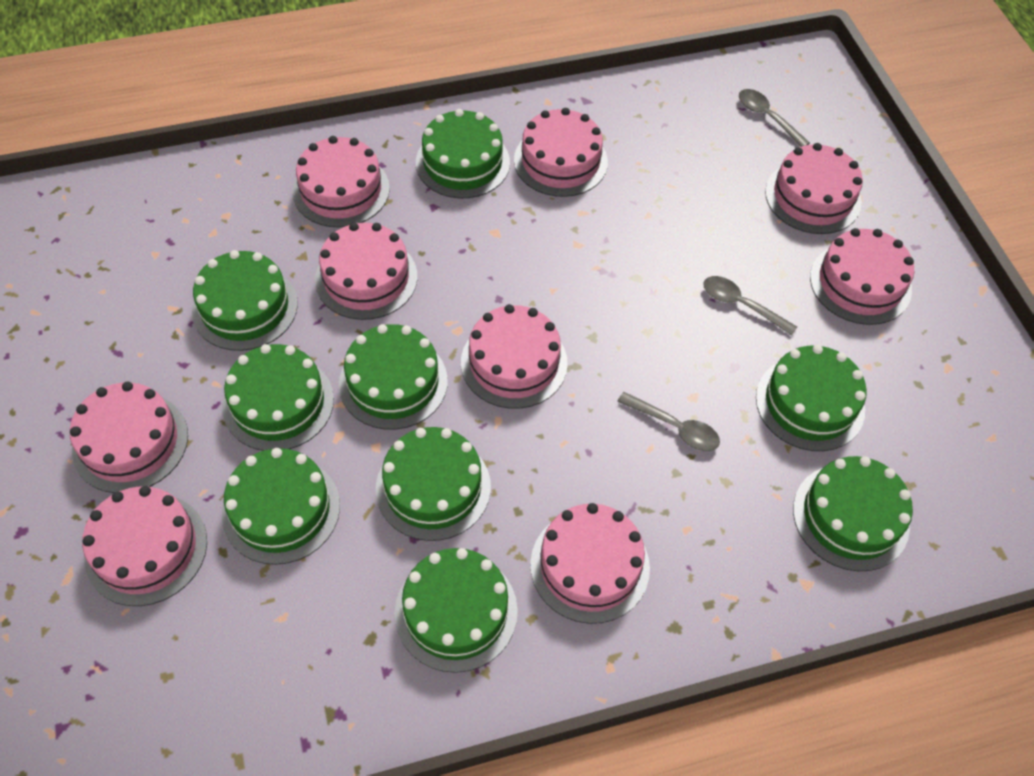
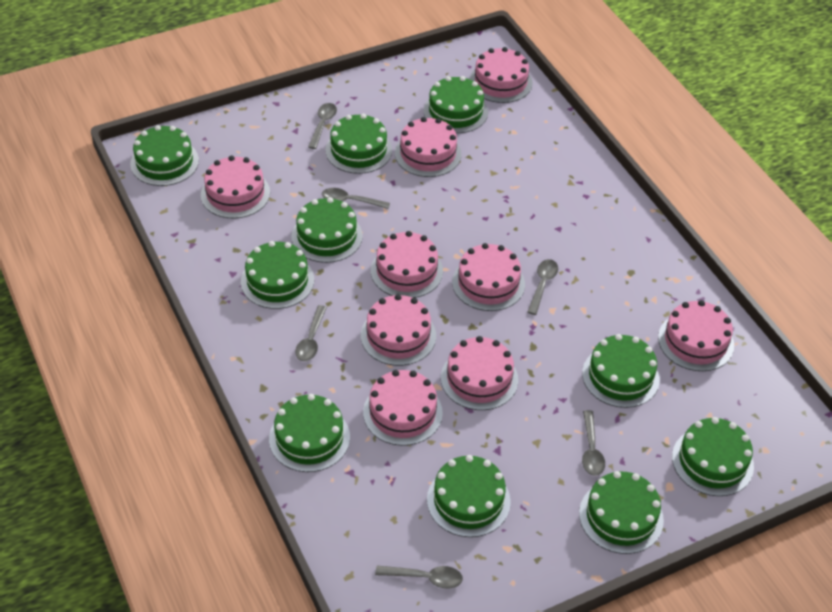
green cake: [192,250,298,351] [222,344,334,451] [222,448,340,565] [339,324,448,430] [376,427,491,541] [395,548,518,673] [416,109,510,198] [756,345,867,451] [793,456,913,571] = 9 -> [130,125,199,186] [241,241,314,309] [269,394,350,472] [291,197,363,263] [325,114,392,174] [424,76,488,133] [427,455,511,537] [579,471,664,554] [582,334,660,408] [672,417,754,496] = 10
grey spoon: [617,392,720,451] [703,276,797,336] [739,89,810,147] = 3 -> [295,305,327,361] [308,103,337,149] [322,188,390,209] [375,565,463,589] [528,259,558,315] [582,410,605,476] = 6

